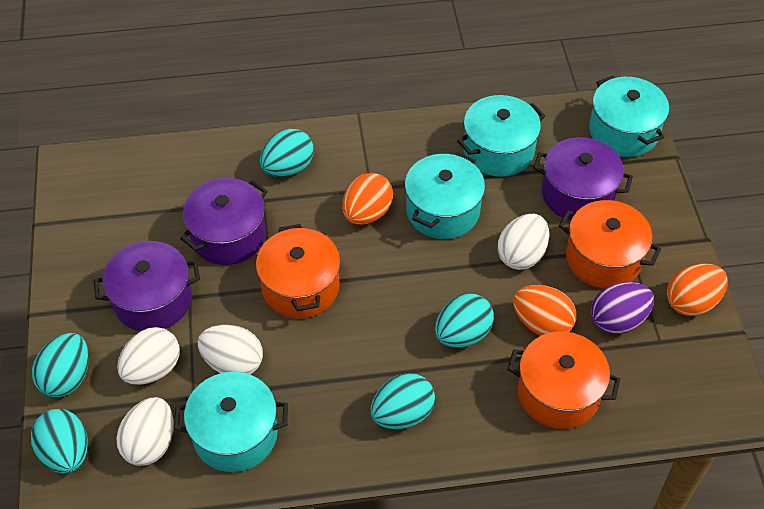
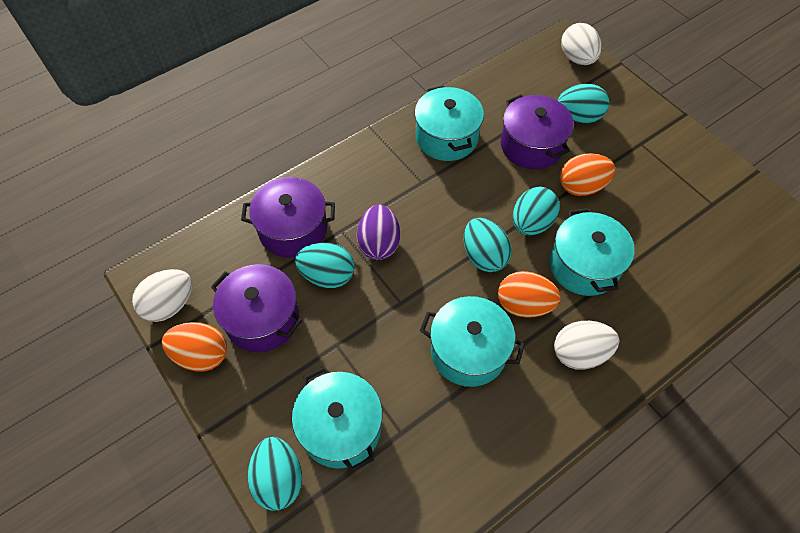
orange pot: [256,224,341,318] [507,332,620,429] [559,200,661,288] = 3 -> none = 0
white egg: [117,327,180,385] [117,397,174,466] [198,325,263,374] [498,214,549,270] = 4 -> [132,269,192,322] [554,321,619,370] [561,23,602,65] = 3

